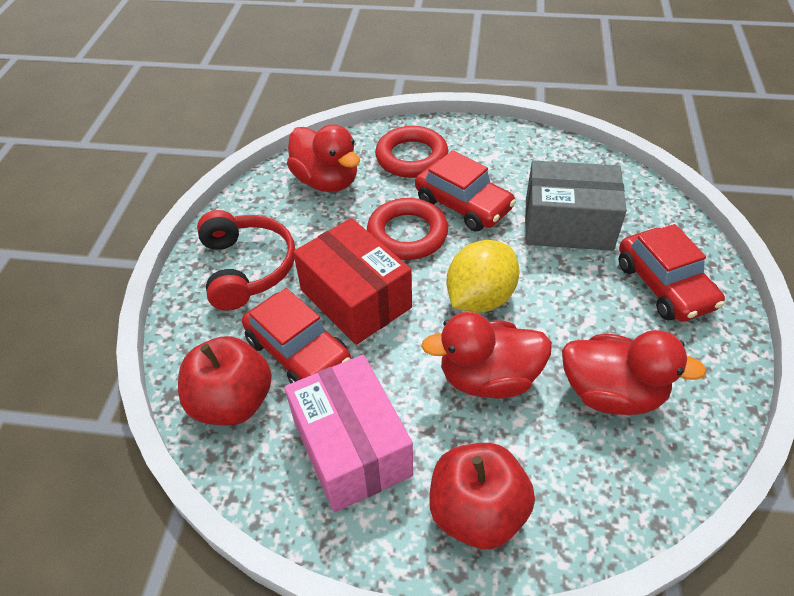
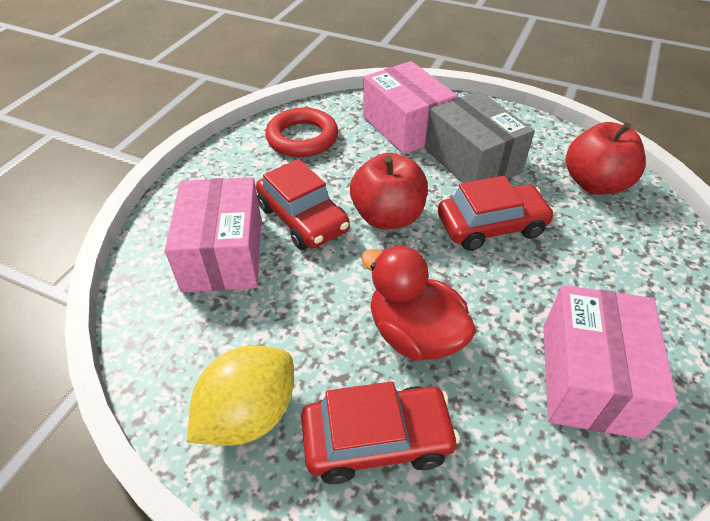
pink box: [285,355,413,512] = 1 -> [165,177,261,292] [363,61,458,155] [544,285,678,439] = 3
red box: [293,218,412,345] = 1 -> none = 0
red duck: [287,124,360,192] [421,312,552,399] [562,330,707,415] = 3 -> [361,245,476,361] = 1
red headphones: [197,210,295,311] = 1 -> none = 0
red ring: [367,198,448,260] [375,126,448,178] = 2 -> [265,107,338,157] = 1

